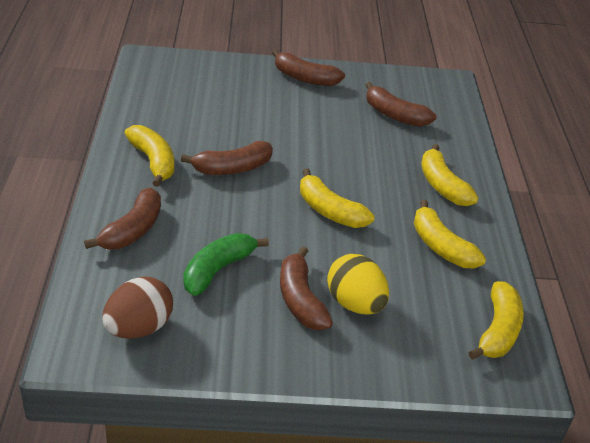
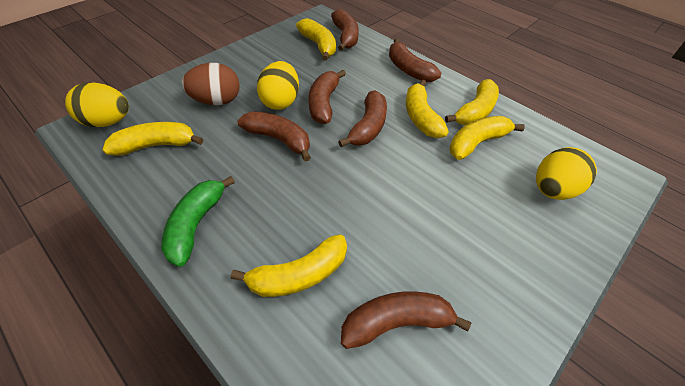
brown banana: [84,188,161,249] [181,141,273,175] [272,49,345,86] [280,247,333,330] [366,82,436,127] = 5 -> [237,112,311,162] [309,70,346,124] [331,9,359,51] [338,90,387,147] [341,291,471,349] [389,39,441,82] = 6
yellow banana: [125,125,174,187] [300,169,374,228] [414,200,486,268] [421,144,478,206] [468,281,524,360] = 5 -> [102,122,203,156] [231,234,347,297] [296,18,336,61] [406,80,449,138] [445,79,499,125] [449,116,525,160] = 6
yellow egg: [327,254,389,314] = 1 -> [65,82,129,127] [257,61,299,110] [536,147,597,200] = 3

